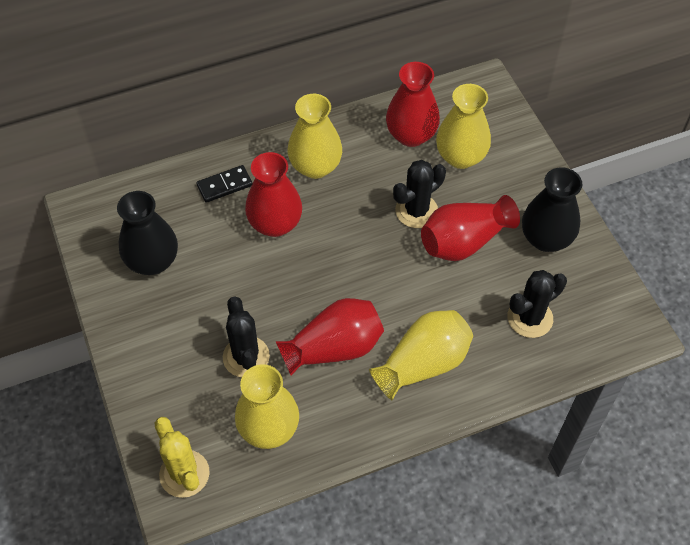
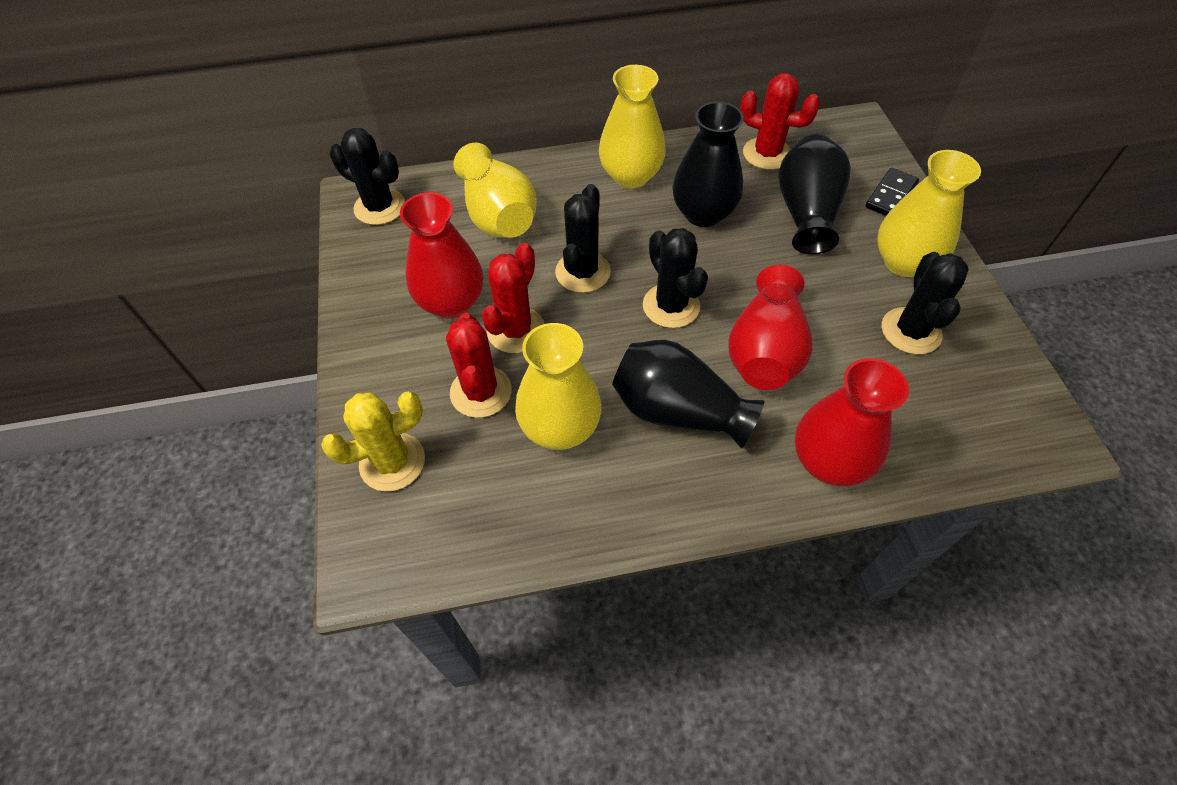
black cactus: [223,297,270,377] [393,160,446,228] [507,270,567,338] = 3 -> [330,128,405,225] [555,184,611,293] [643,228,708,328] [882,252,969,354] = 4
black vase: [117,191,178,275] [522,167,582,252] = 2 -> [612,340,764,448] [672,102,744,227] [778,134,851,254] = 3
red cactus: none = 0 -> [446,313,512,418] [482,243,545,353] [740,73,820,170] = 3
red vase: [245,152,302,237] [276,298,384,376] [386,62,440,147] [421,195,520,261] = 4 -> [400,192,483,319] [728,265,813,390] [795,358,909,486] = 3

